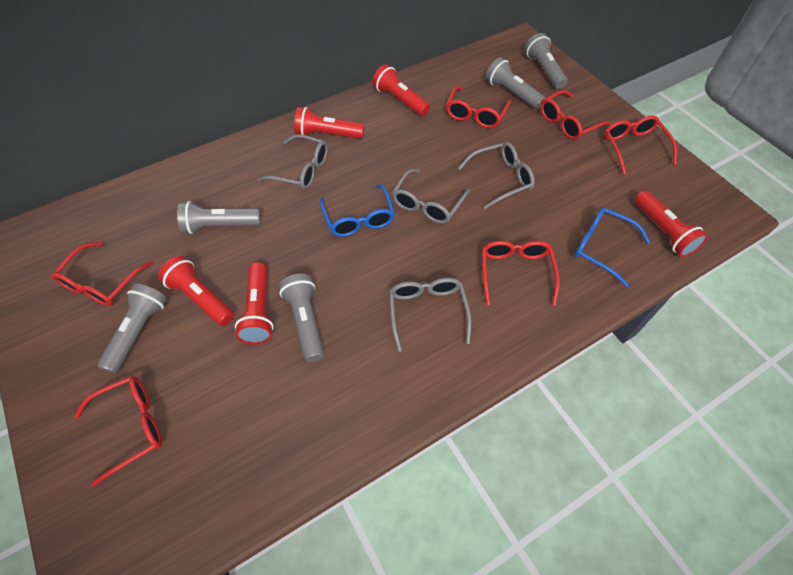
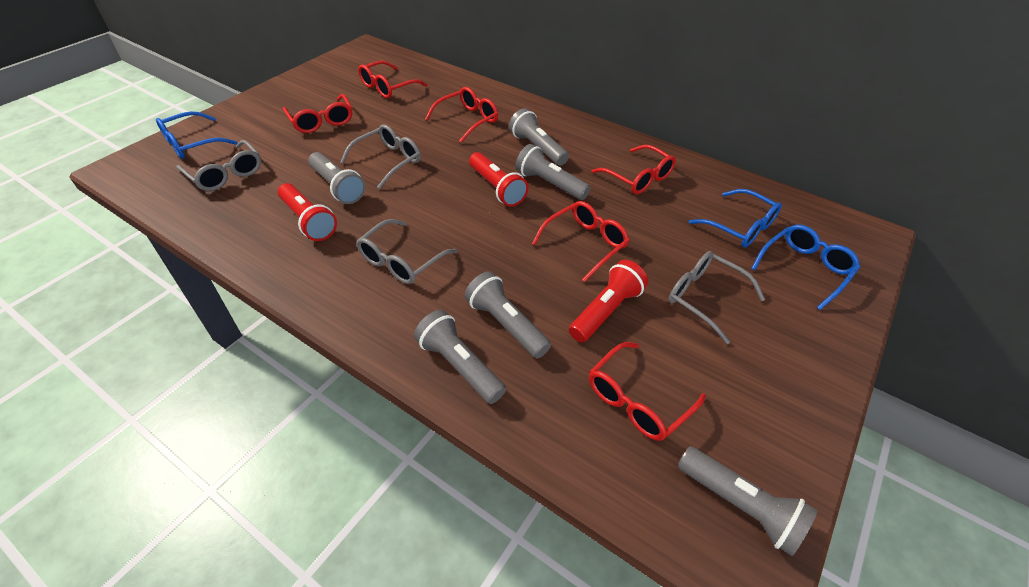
blue glasses: [320,184,395,237] [574,207,650,287] = 2 -> [156,111,238,159] [689,189,782,248] [751,224,860,310] = 3
grey flashlight: [97,283,167,373] [177,201,261,234] [279,274,324,362] [486,57,546,109] [525,33,568,89] = 5 -> [308,152,365,204] [414,310,506,404] [464,271,551,359] [509,108,569,166] [515,144,591,200] [678,446,818,556] = 6
red flashlight: [158,256,234,326] [235,262,274,344] [294,107,364,139] [372,64,430,116] [634,191,708,257] = 5 -> [278,183,337,241] [469,152,529,207] [569,260,648,342] = 3

